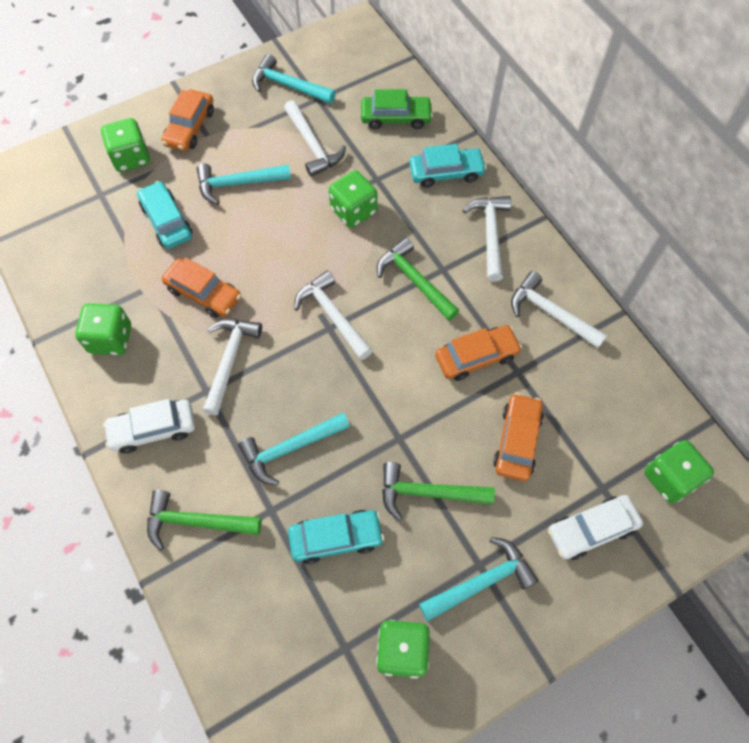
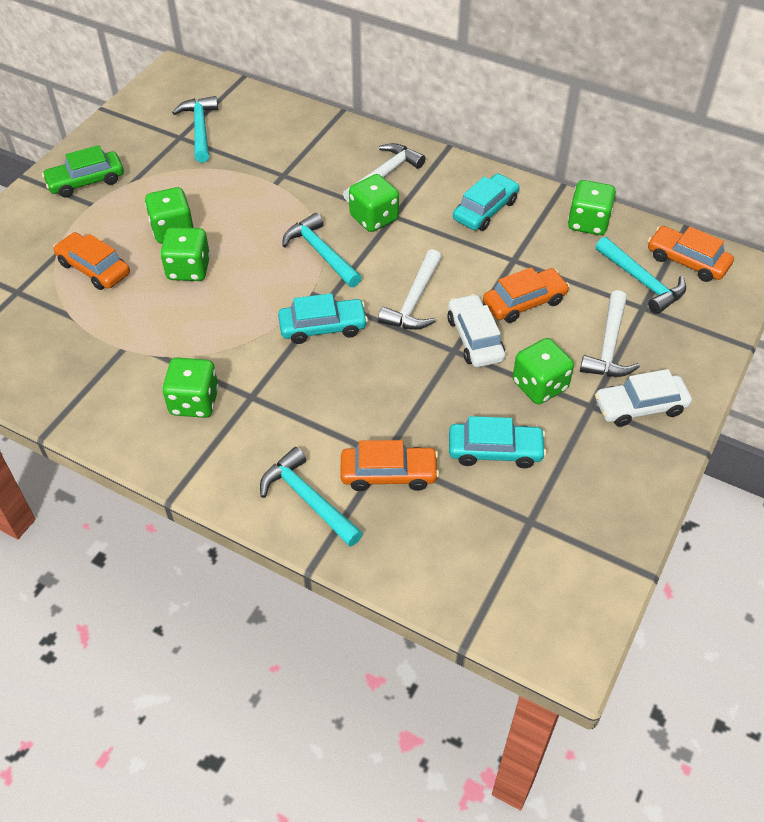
green dice: [75,303,131,356] [101,118,150,172] [329,170,377,228] [376,620,430,679] [644,440,714,503] = 5 -> [145,187,194,243] [160,227,210,281] [162,358,219,418] [349,174,399,232] [513,338,574,404] [568,180,616,235] = 6
green hammer: [147,490,262,551] [377,237,459,321] [382,462,495,521] = 3 -> none = 0
white hammer: [203,319,262,415] [284,100,346,177] [294,270,373,360] [463,196,511,282] [511,271,607,348] = 5 -> [343,143,425,202] [378,249,442,330] [580,290,640,377] = 3

